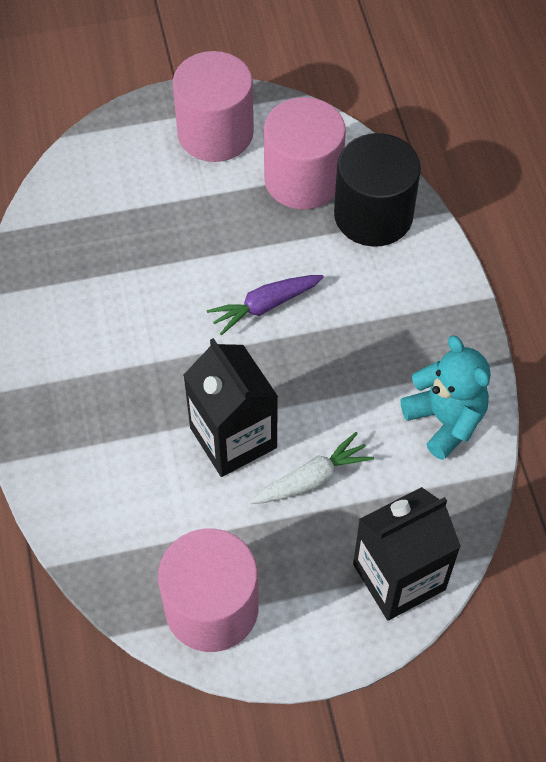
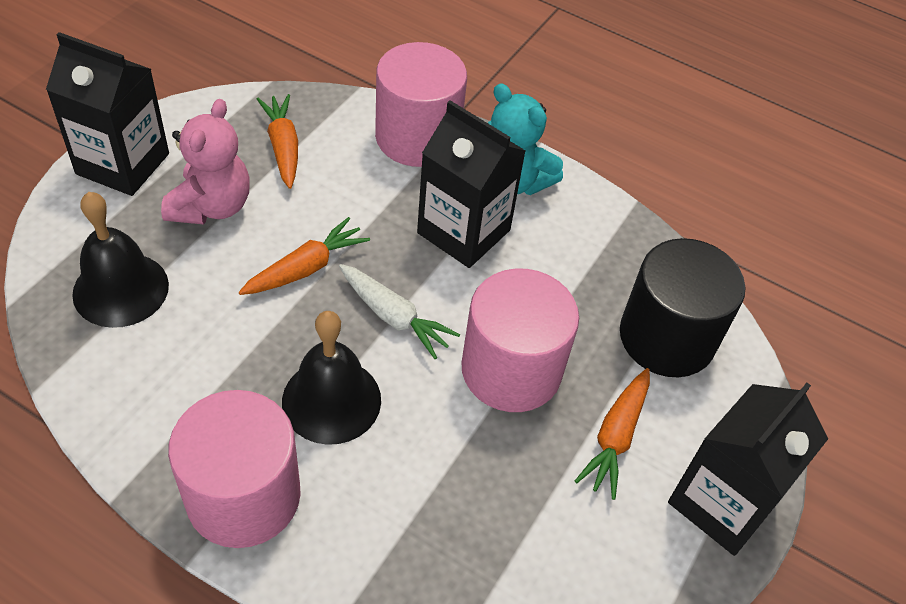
black bell: none = 0 -> [72,192,169,328] [282,311,381,445] = 2
black carton: [183,338,278,477] [353,487,461,620] = 2 -> [46,32,169,196] [417,100,526,268] [668,383,828,556] = 3
orange carrot: none = 0 -> [239,217,370,295] [257,94,298,189] [575,368,650,500] = 3
pink teddy bear: none = 0 -> [161,99,250,225] = 1
purple carrot: [207,275,324,335] = 1 -> none = 0

